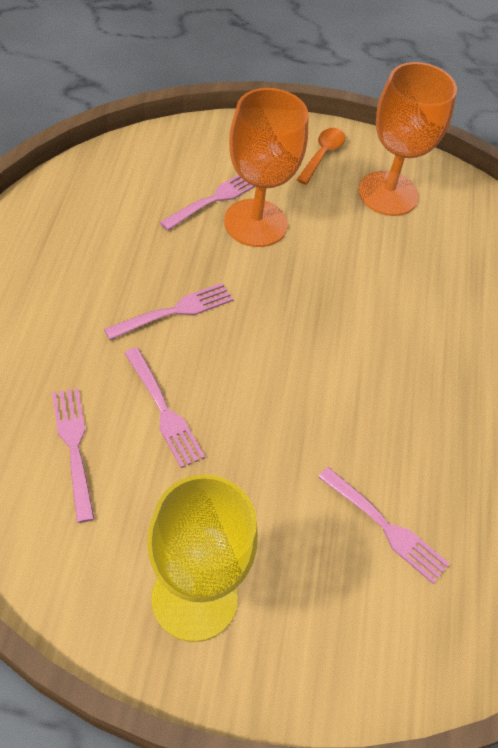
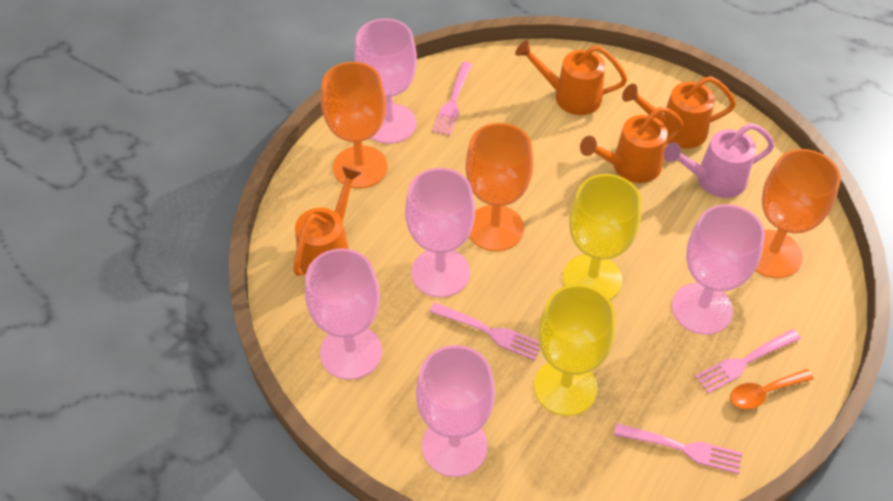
orange goblet: [224,88,309,247] [358,62,457,216] = 2 -> [321,62,387,189] [465,123,533,251] [755,149,841,278] = 3
orange watering can: none = 0 -> [293,166,362,276] [515,40,627,115] [580,107,684,183] [622,76,736,149] = 4
pink fork: [52,388,94,523] [104,283,233,340] [124,347,205,468] [160,175,255,231] [318,467,450,584] = 5 -> [429,302,540,360] [432,62,472,135] [614,423,742,474] [695,329,801,393] = 4
pink goblet: none = 0 -> [305,248,382,380] [354,18,417,144] [405,168,475,297] [416,345,495,477] [672,204,765,335] = 5
pink watering can: none = 0 -> [664,123,775,198] = 1
yellow goblet: [147,474,258,642] = 1 -> [534,284,616,416] [563,174,641,300] = 2

